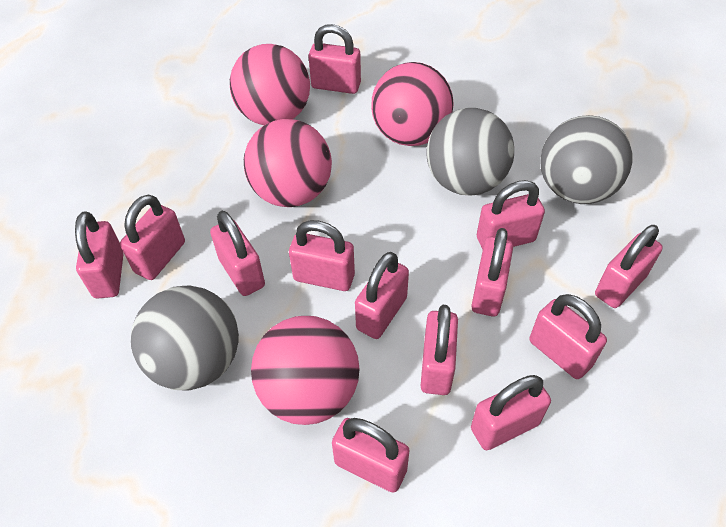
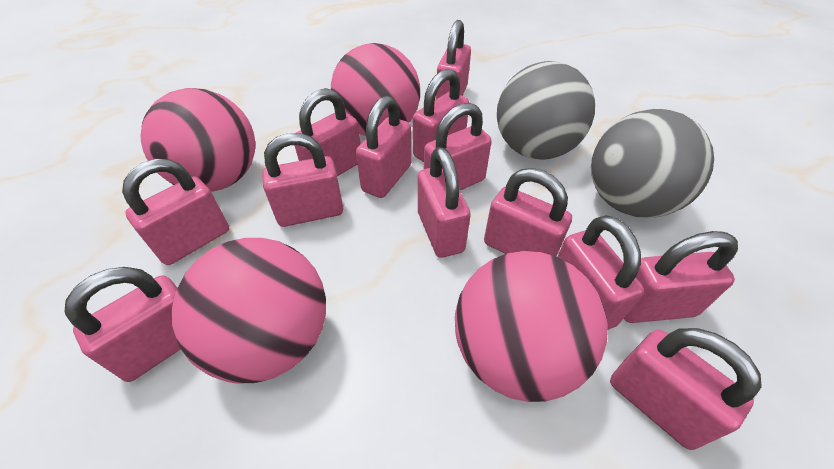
grey ball: [131,285,239,390] [426,108,514,195] [540,115,633,204] = 3 -> [497,61,595,160] [591,109,714,218] = 2

